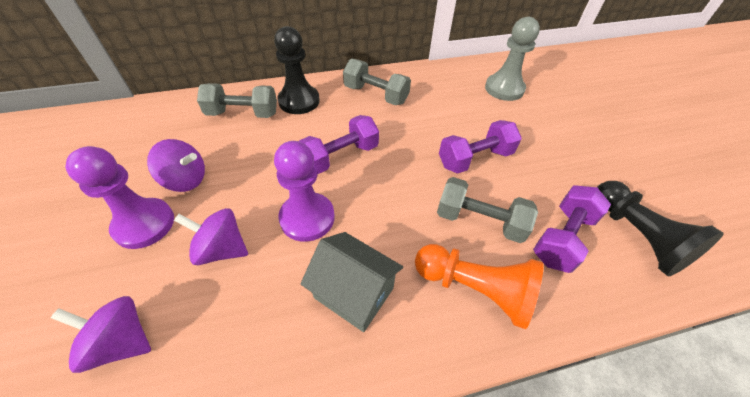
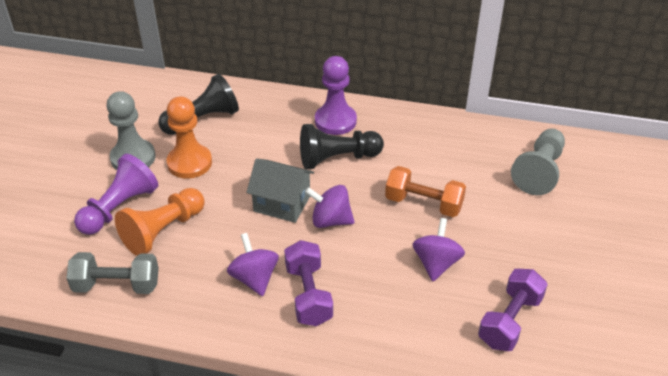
grey dumbbell: [197,83,277,118] [343,58,411,105] [437,177,538,243] = 3 -> [66,252,159,294] = 1
grey pawn: [485,17,540,101] = 1 -> [106,91,156,170] [511,128,565,195] = 2
orange dumbbell: none = 0 -> [385,166,466,217] = 1
orange pawn: [415,244,544,329] = 1 -> [115,188,205,256] [167,96,212,179] = 2
purple dumbbell: [299,115,379,174] [439,120,522,174] [533,185,611,273] = 3 -> [284,240,333,326] [478,269,548,351] = 2

